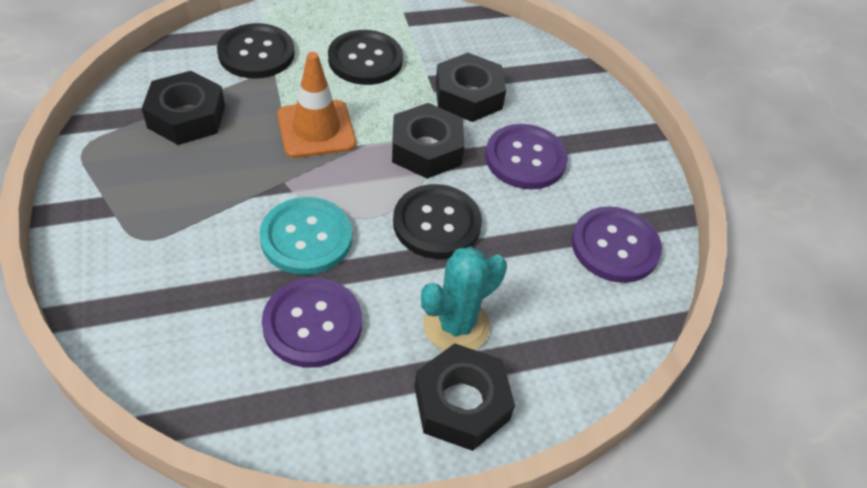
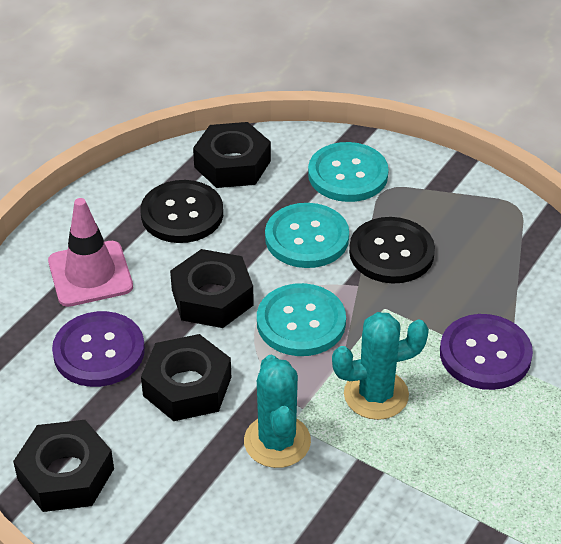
black button: [217,23,295,79] [328,30,403,85] [393,184,482,259] = 3 -> [141,180,223,243] [349,217,435,283] = 2
orange traffic cone: [277,52,356,158] = 1 -> none = 0
pink traffic cone: none = 0 -> [48,198,133,307] = 1
purple button: [262,278,362,368] [485,124,568,189] [572,206,662,283] = 3 -> [52,311,145,387] [440,314,533,390] = 2
turquoise button: [259,197,352,275] = 1 -> [257,283,346,356] [265,203,349,268] [308,142,389,202] = 3
turquoise cactus: [421,247,507,351] = 1 -> [244,355,311,468] [332,312,429,420] = 2

